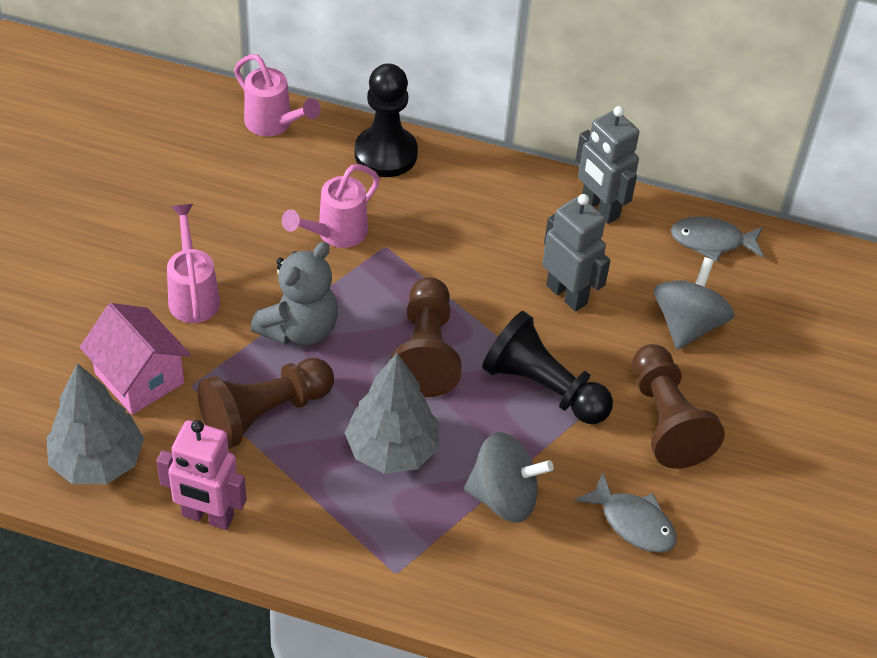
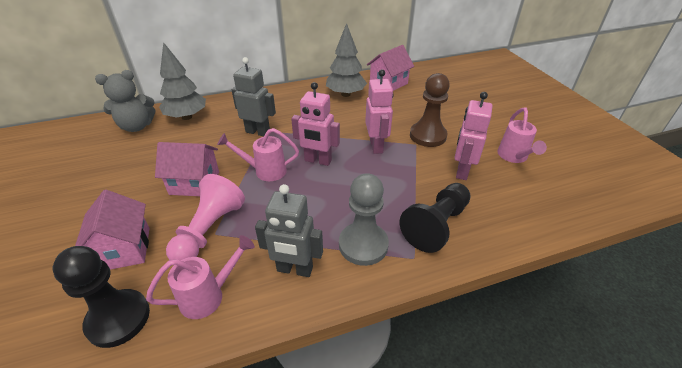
brown pawn: [197,358,334,449] [390,277,461,397] [632,344,725,469] = 3 -> [410,73,450,147] = 1
grey fish: [575,472,677,553] [671,217,764,262] = 2 -> none = 0
grey pawn: none = 0 -> [339,173,389,266] = 1
grey spinning top: [464,432,554,523] [654,257,735,350] = 2 -> none = 0
pink house: [80,303,191,415] = 1 -> [75,190,150,270] [155,142,219,196] [367,45,414,91] = 3
pink pawn: none = 0 -> [166,174,245,261] = 1
pink robot: [156,420,247,530] = 1 -> [291,82,340,166] [365,69,394,154] [454,92,492,180] = 3

